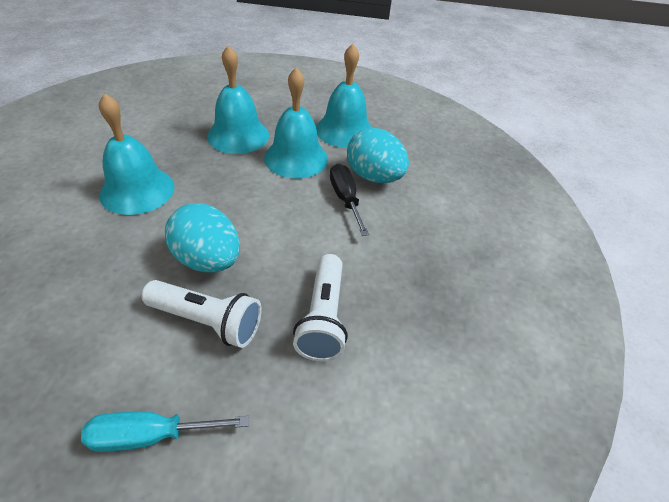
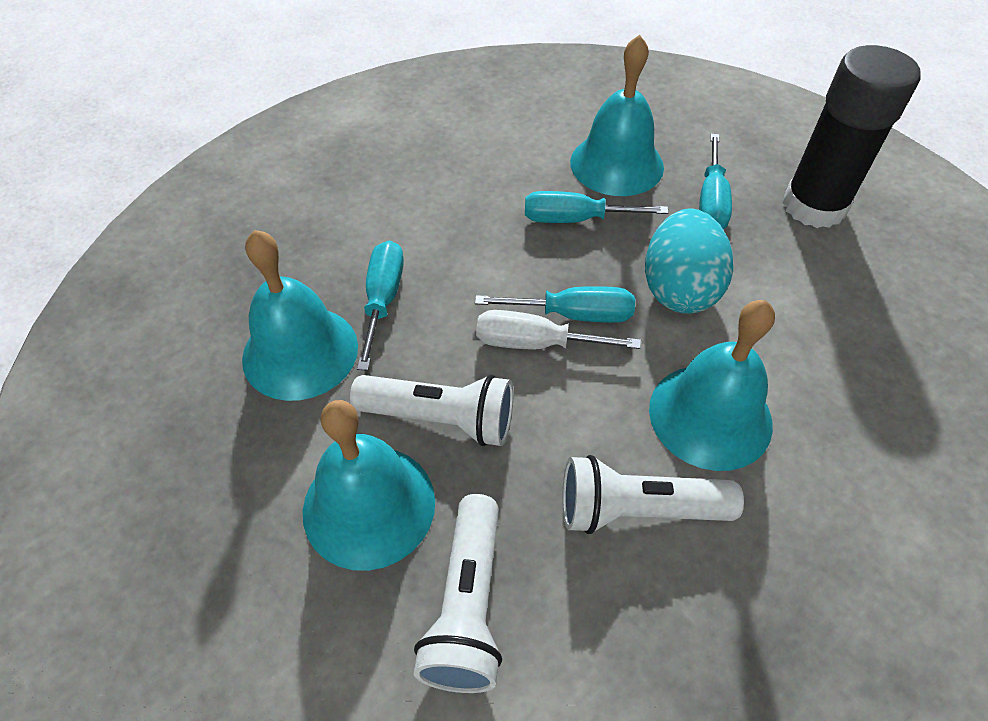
black glue stick: none = 0 -> [783,45,921,228] = 1
black screwdriver: [330,164,369,236] = 1 -> none = 0
turquoise egg: [165,203,240,272] [347,127,409,183] = 2 -> [645,209,733,314] = 1
turquoise screwdriver: [81,411,249,452] = 1 -> [357,240,404,371] [475,286,635,323] [525,191,669,223] [699,134,732,229] = 4
white flashlight: [142,280,262,348] [293,254,348,362] = 2 -> [350,374,513,446] [413,494,502,693] [563,455,744,534] = 3
white screwdriver: none = 0 -> [476,310,641,350] = 1

